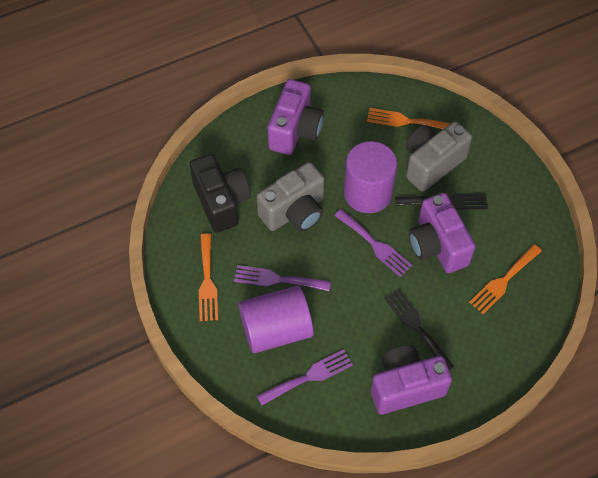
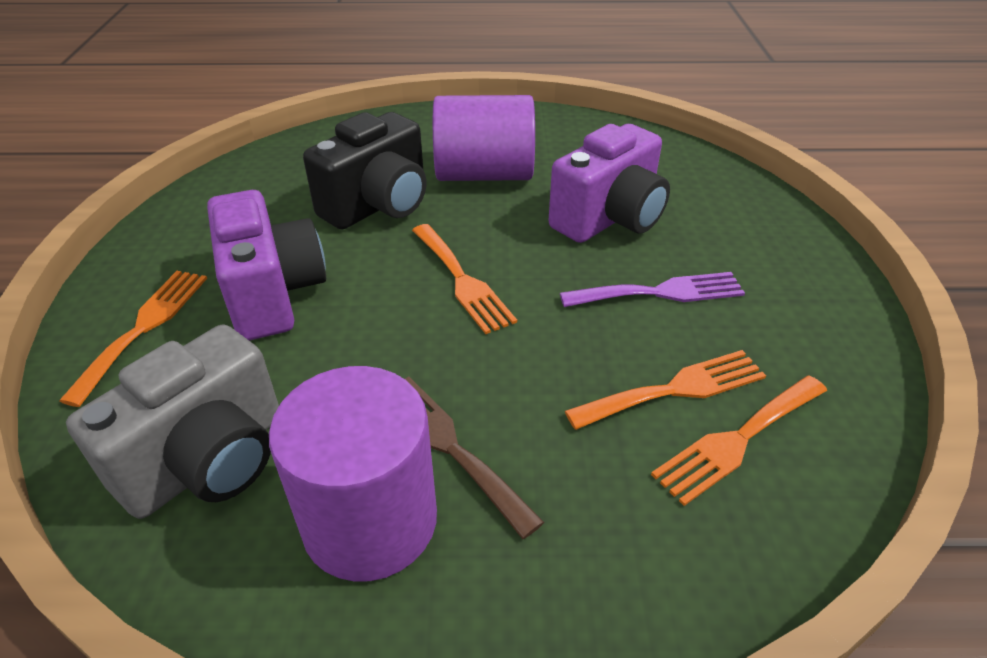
black fork: [385,289,454,370] [395,193,488,209] = 2 -> none = 0
brown fork: none = 0 -> [405,377,544,539] = 1
grey camera: [256,162,325,232] [405,122,472,192] = 2 -> [66,324,279,519] = 1
orange fork: [199,233,218,321] [367,108,451,129] [469,244,542,314] = 3 -> [59,271,207,407] [412,224,517,334] [565,350,766,430] [651,376,827,506] = 4
purple camera: [267,79,324,155] [371,345,452,415] [409,193,476,273] = 3 -> [207,190,326,341] [548,124,670,243] = 2
purple fork: [234,265,331,291] [257,350,353,406] [334,209,412,277] = 3 -> [560,272,745,307] = 1

